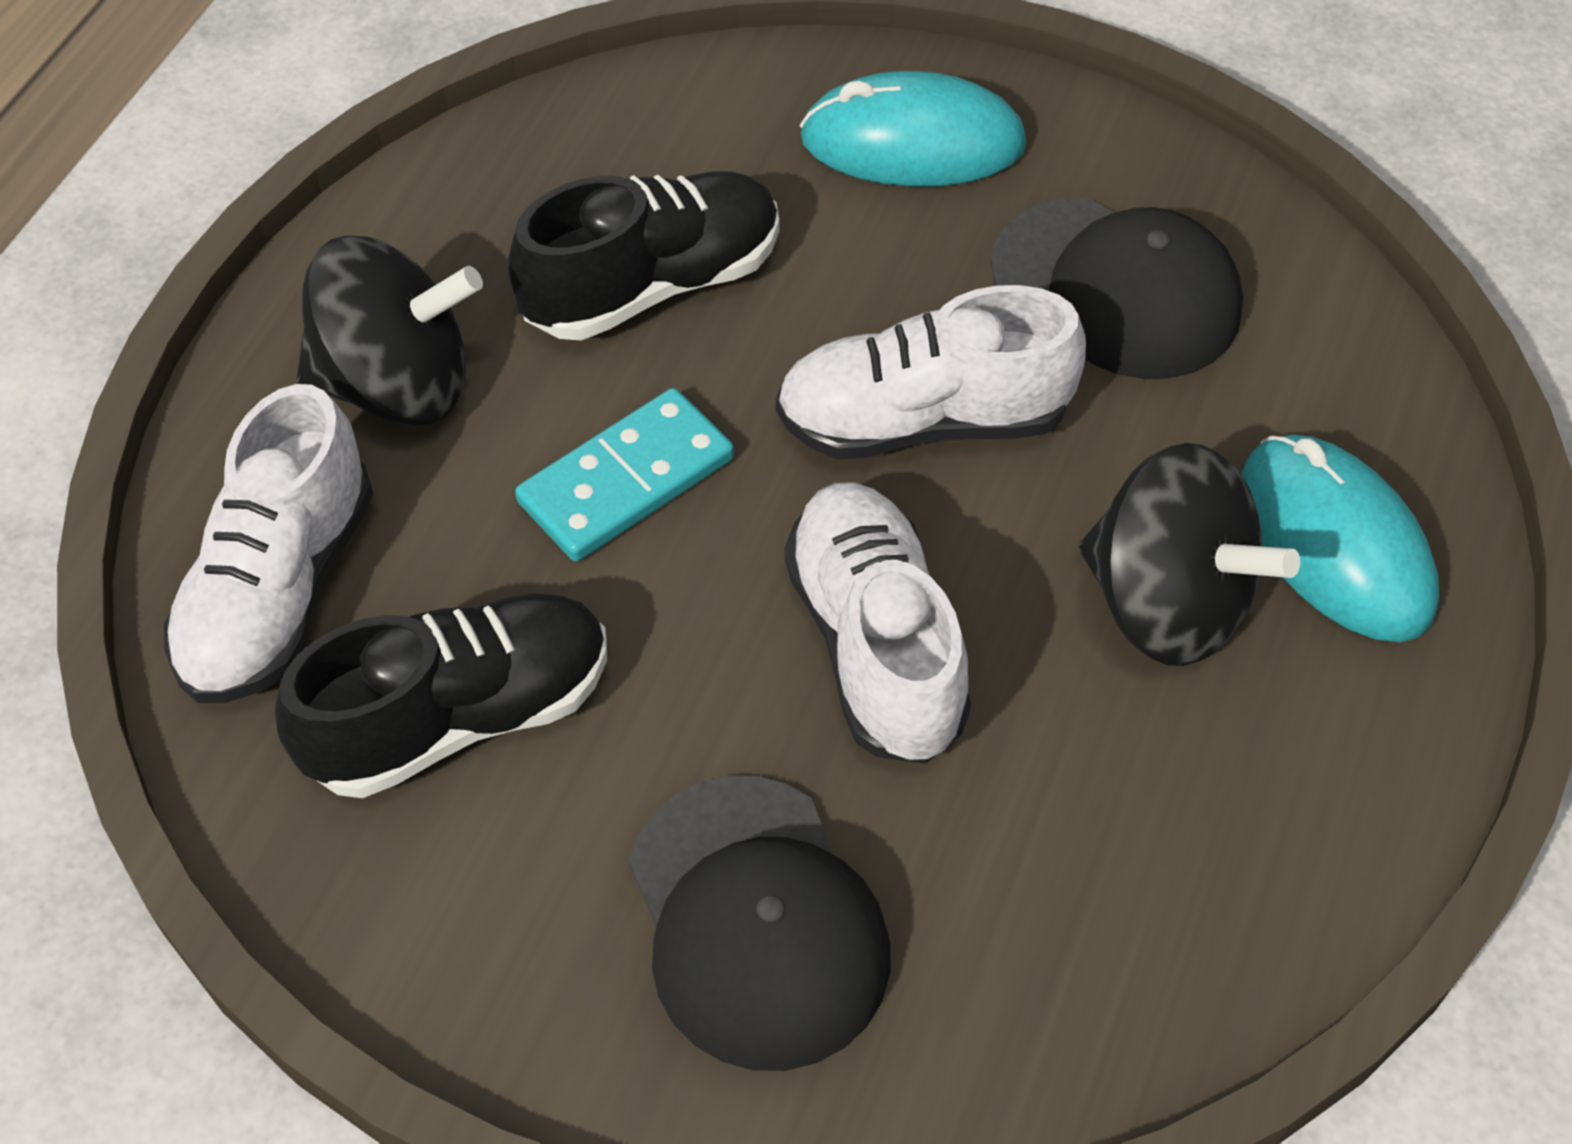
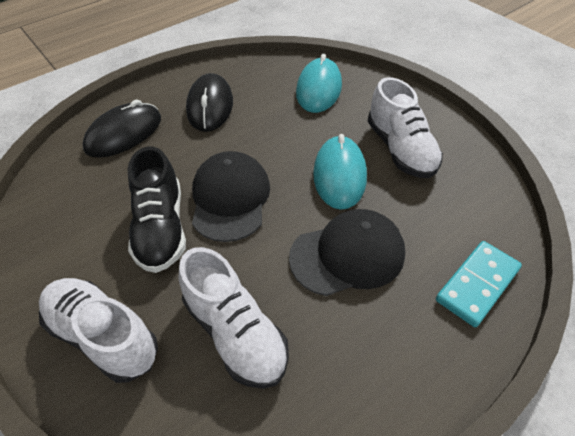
black mouse: none = 0 -> [83,99,161,158] [186,73,233,132] = 2
black shoe: [275,594,607,798] [508,171,779,340] = 2 -> [127,146,186,273] = 1
black spinning top: [297,236,483,426] [1079,443,1300,666] = 2 -> none = 0

